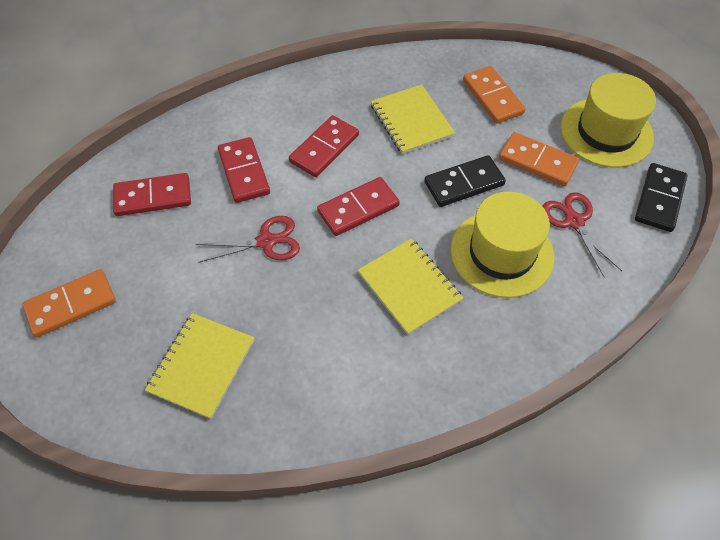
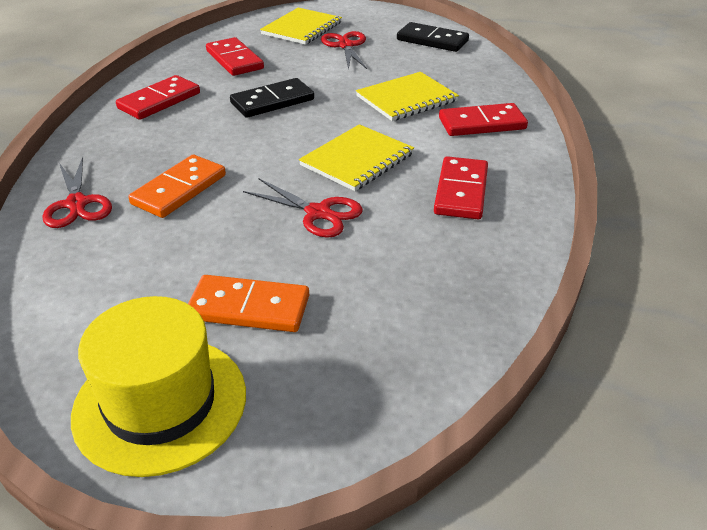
orange domino: [22,269,116,337] [463,66,526,123] [499,132,579,186] = 3 -> [128,155,226,218] [188,275,309,332] = 2
red scissors: [196,216,300,263] [542,192,622,277] = 2 -> [42,157,112,228] [243,178,363,238] [321,31,367,70] = 3
yellow hat: [451,192,554,298] [561,73,656,167] = 2 -> [71,296,246,477] = 1

